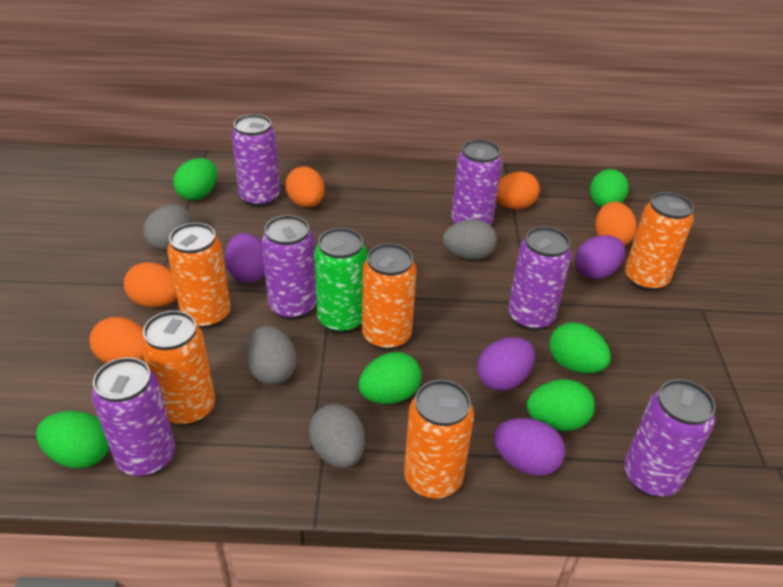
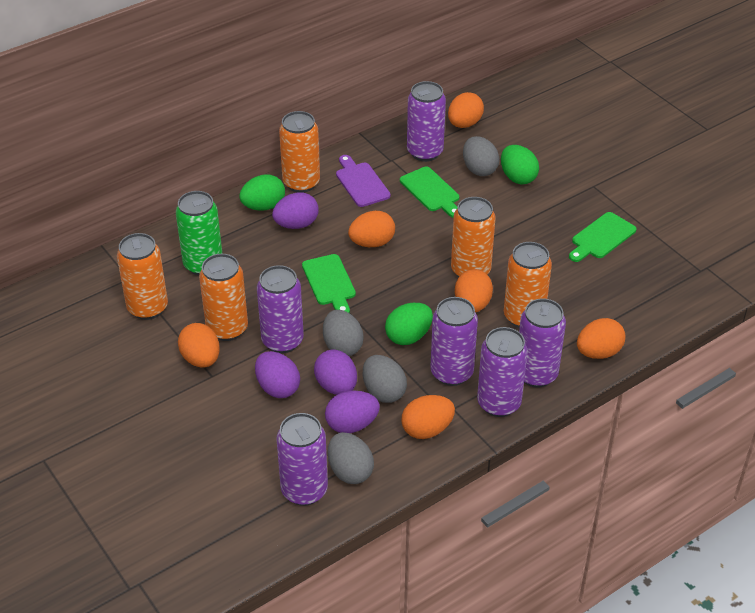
green cutting board: none = 0 -> [302,254,356,313] [400,167,459,218] [569,212,636,262] = 3
green egg: [36,411,109,469] [173,158,217,201] [359,352,421,404] [527,379,595,431] [549,322,611,374] [590,169,629,208] = 6 -> [239,174,285,211] [385,303,433,345] [501,145,539,184] = 3
orange egg: [89,317,144,363] [124,262,177,307] [285,166,325,208] [496,171,540,209] [595,202,637,246] = 5 -> [178,323,220,368] [348,211,395,247] [402,395,455,439] [448,92,484,128] [455,269,493,312] [577,318,626,359] = 6
purple cutting board: none = 0 -> [336,155,391,207] = 1

